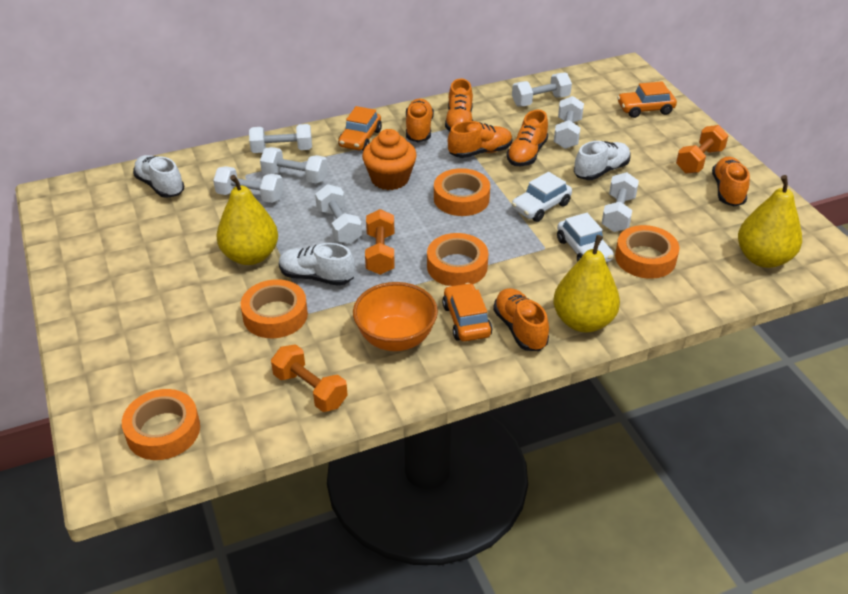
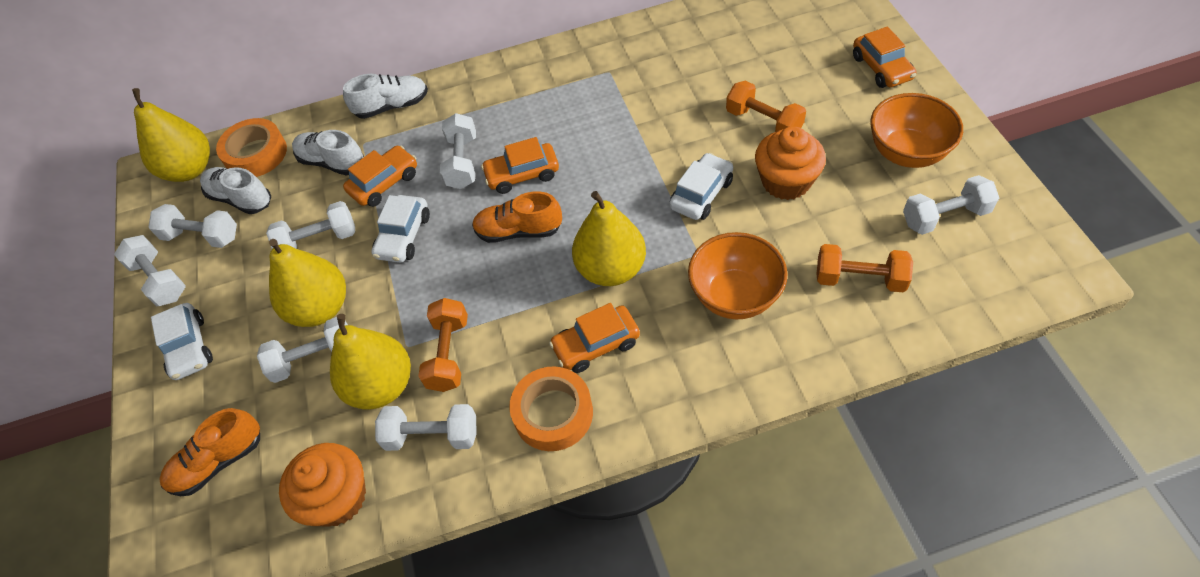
orange bowl: [353,282,438,351] = 1 -> [688,232,788,319] [870,93,963,168] = 2
orange car: [338,106,382,151] [442,283,492,341] [617,81,677,118] = 3 -> [343,145,417,207] [481,137,559,194] [549,303,640,373] [853,26,916,88] = 4
orange cupcake: [362,129,417,190] = 1 -> [279,443,366,527] [755,126,826,200] = 2
orange shoe: [406,99,434,142] [445,78,473,131] [448,121,512,158] [493,288,549,351] [507,110,548,166] [712,157,750,206] = 6 -> [159,408,260,496] [472,191,562,243] = 2
orange tape: [122,389,200,460] [241,279,308,338] [427,233,489,286] [434,168,490,216] [615,225,679,279] = 5 -> [216,118,287,177] [509,366,593,451] = 2
white car: [512,172,572,222] [557,213,614,262] = 2 -> [151,303,213,380] [371,195,430,263] [669,153,733,220] = 3
yellow pear: [216,175,278,265] [553,235,620,332] [738,175,802,268] = 3 -> [132,88,210,182] [269,239,346,327] [330,314,411,410] [572,191,646,286] = 4

